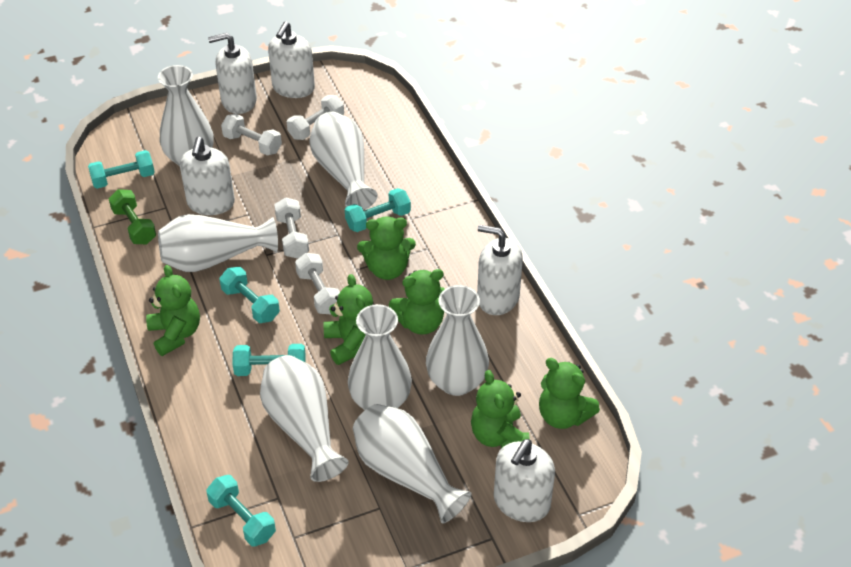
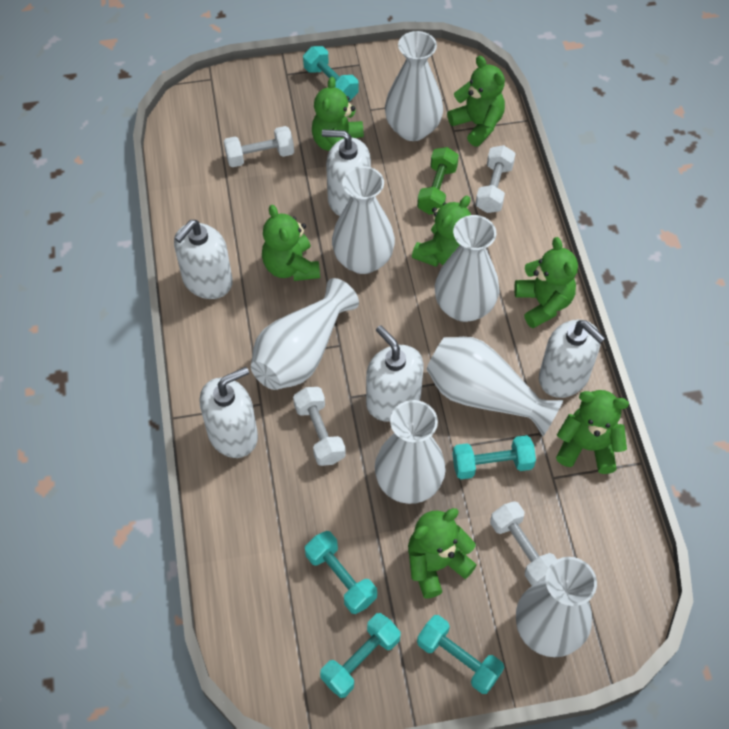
green teddy bear: [146,265,200,356] [324,274,373,365] [357,216,416,280] [389,269,445,335] [471,370,530,448] [539,358,600,429] = 6 -> [262,205,320,281] [312,77,364,151] [408,508,477,598] [412,196,471,267] [447,56,505,147] [514,237,578,328] [556,390,629,474] = 7

